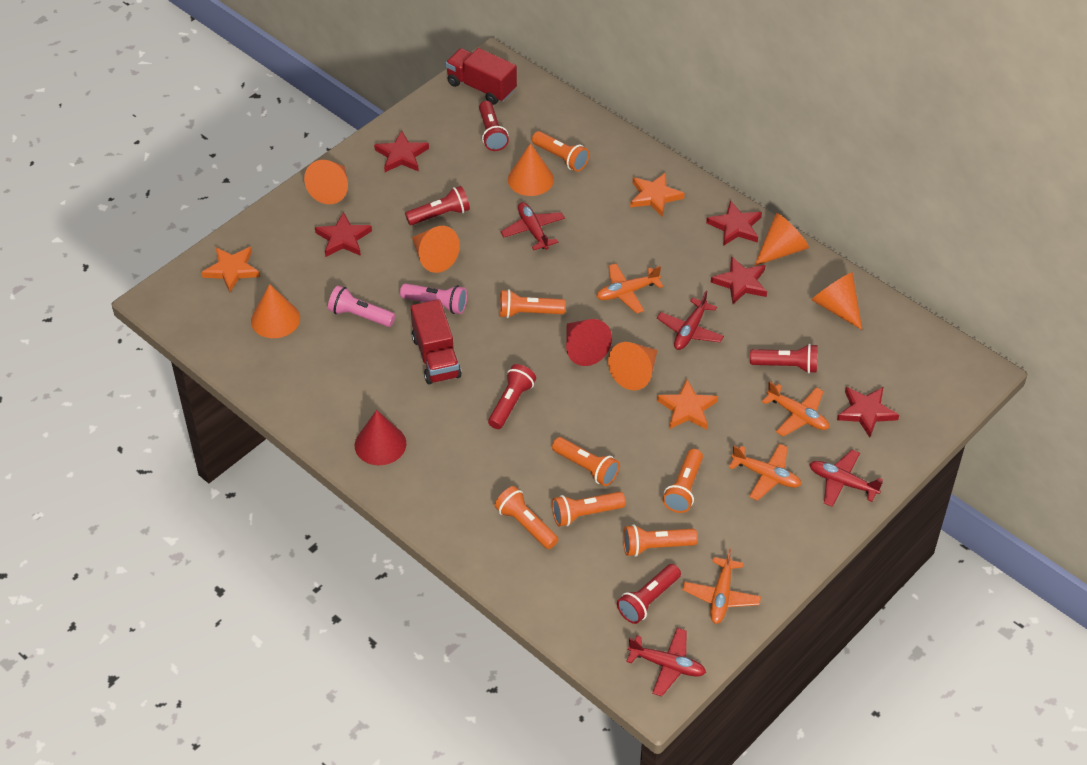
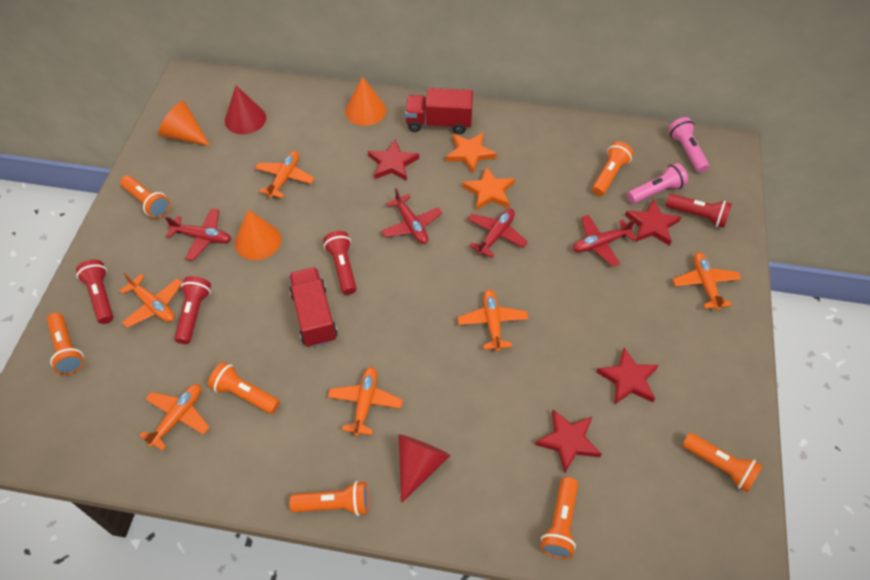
orange cone: [251,284,300,338] [304,160,348,204] [412,226,460,273] [508,143,554,196] [608,342,657,390] [754,213,809,266] [812,272,862,330] = 7 -> [158,101,210,146] [235,210,281,260] [345,77,386,126] = 3
orange plane: [596,263,663,314] [683,548,761,624] [729,444,801,501] [762,381,829,437] = 4 -> [120,272,183,328] [139,384,210,451] [255,151,315,198] [328,366,403,437] [458,289,528,352] [673,252,741,311] = 6
orange star: [201,247,260,293] [630,172,685,217] [657,379,718,429] = 3 -> [445,132,497,173] [462,167,515,210] = 2
red flashlight: [405,186,470,225] [479,101,509,151] [488,364,536,429] [617,564,681,624] [750,344,817,373] = 5 -> [76,260,113,324] [175,276,211,344] [323,231,357,295] [666,194,732,228] = 4
red star: [315,212,372,257] [374,130,429,172] [706,200,762,246] [711,256,767,304] [837,387,899,437] = 5 -> [368,139,419,181] [535,409,601,473] [596,347,659,404] [625,199,681,246] = 4

